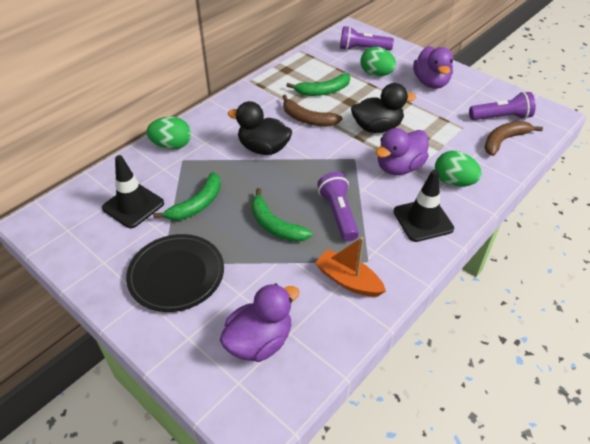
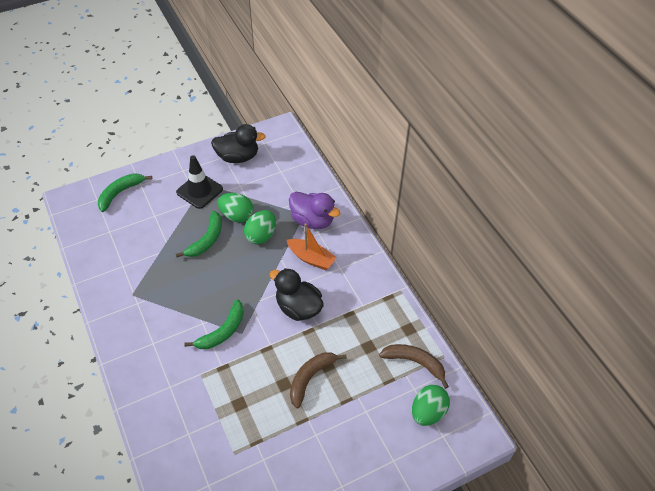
black plate: [126,234,224,312] = 1 -> none = 0
black traffic cone: [102,155,164,228] [393,170,454,242] = 2 -> [176,155,223,209] = 1
purple duck: [220,283,300,362] [376,128,429,175] [413,46,453,89] = 3 -> [289,192,340,229] = 1
purple flashlight: [317,172,359,241] [340,26,394,50] [469,92,536,120] = 3 -> none = 0

